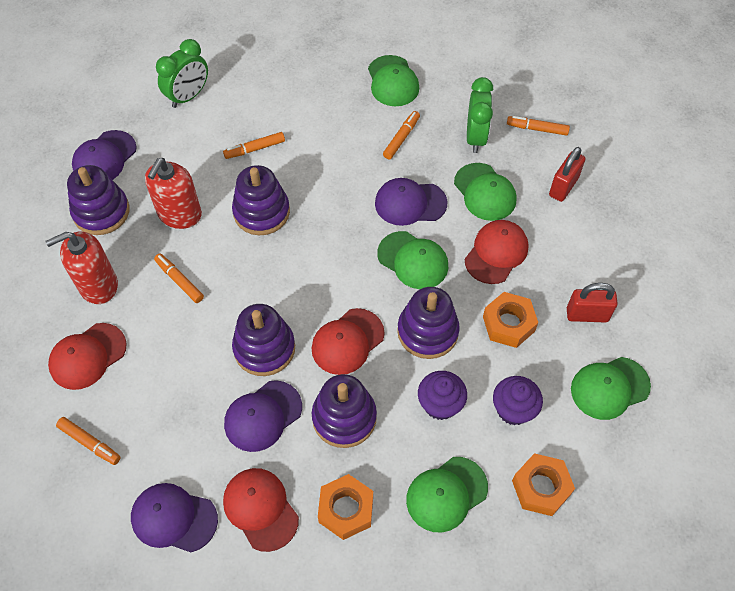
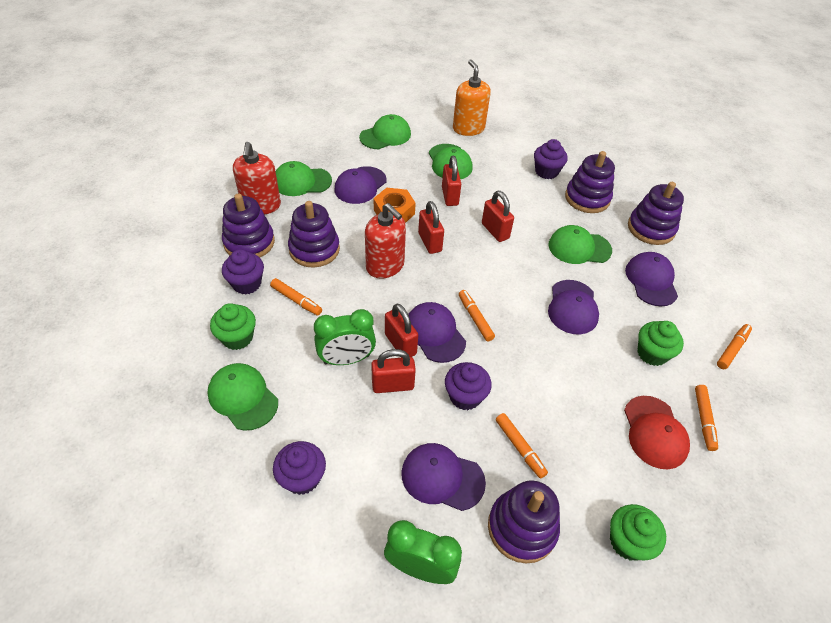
green cupcake: none = 0 -> [210,303,256,350] [610,504,666,561] [638,321,684,366] = 3
orange nut: [318,474,373,540] [483,292,539,348] [512,453,575,516] = 3 -> [374,188,416,223] = 1
orange soap dispenser: none = 0 -> [453,60,491,136] = 1
purple cap: [72,130,137,180] [131,483,218,552] [224,380,302,452] [375,178,448,226] = 4 -> [334,166,387,204] [401,443,486,511] [408,302,466,363] [548,280,599,334] [625,252,678,306] = 5
purple cupcake: [418,371,467,420] [493,376,543,426] = 2 -> [222,249,264,295] [273,441,326,495] [445,362,492,410] [534,139,568,179] = 4
red cap: [48,323,127,390] [223,468,299,552] [312,308,385,375] [465,220,529,284] = 4 -> [624,396,690,469] = 1
red padlock: [549,147,585,202] [567,283,618,322] = 2 -> [371,349,416,393] [385,303,418,358] [418,201,444,254] [442,156,461,206] [482,191,514,242] = 5

